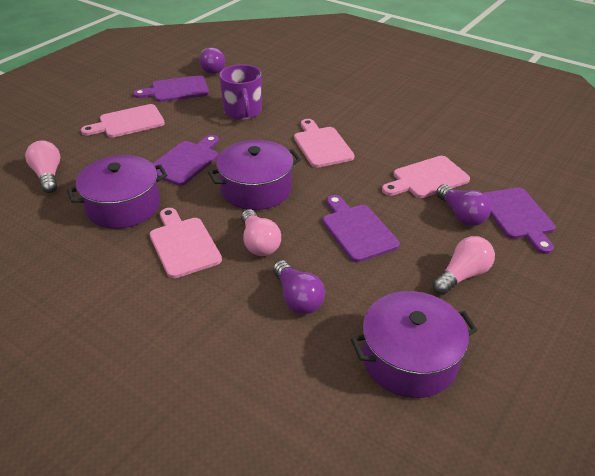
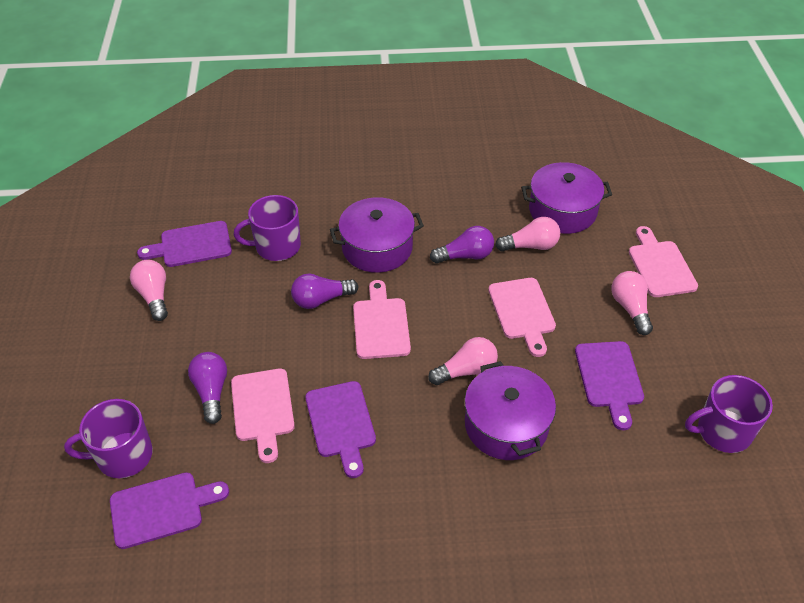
pink light bulb: [25,140,60,193] [241,209,281,256] [432,236,495,295] = 3 -> [130,260,168,321] [428,337,498,385] [495,217,560,252] [611,271,653,335] = 4
purple mug: [219,64,262,120] = 1 -> [64,399,153,478] [234,195,301,261] [685,375,773,453] = 3

